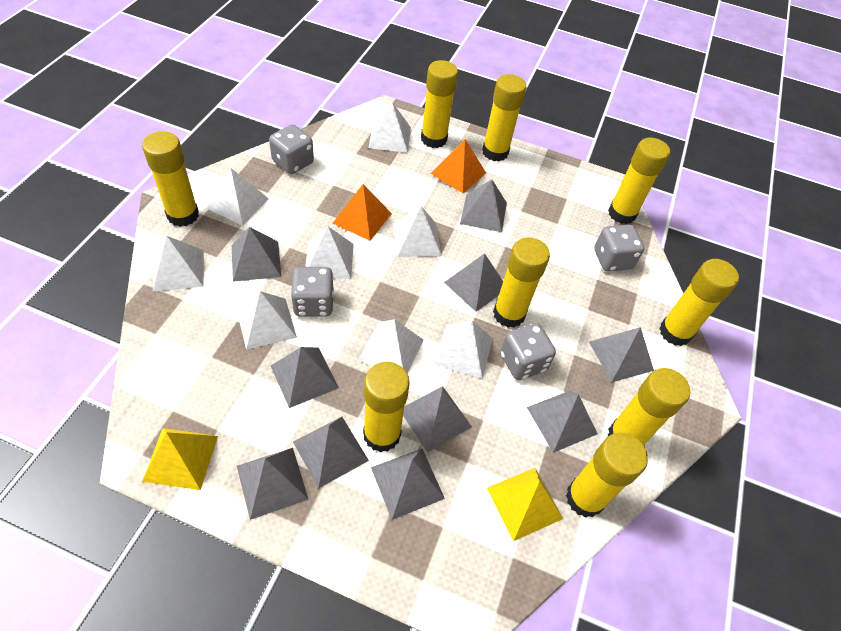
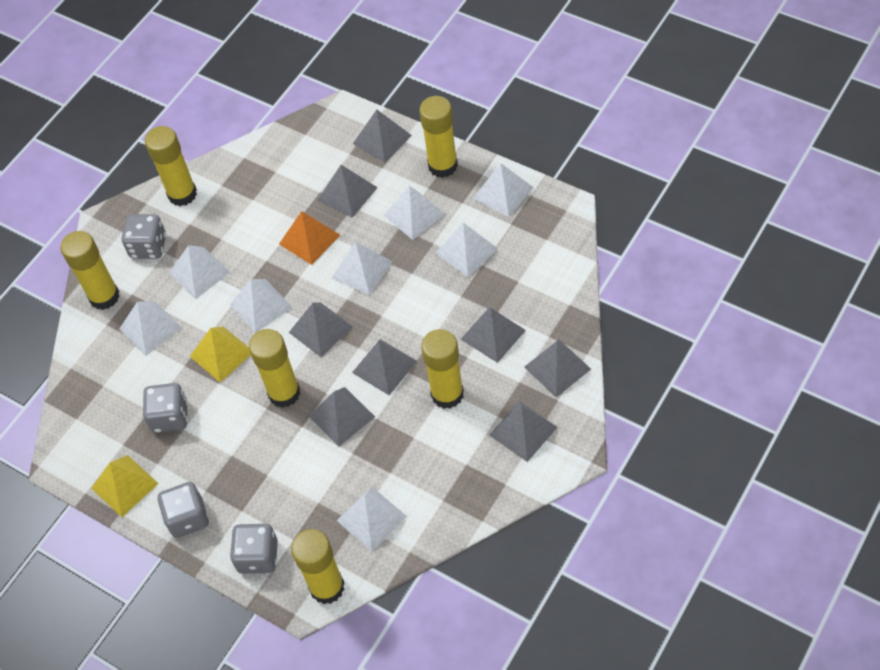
grey pyramid: [232,227,281,282] [237,448,309,520] [271,347,339,408] [293,417,369,488] [371,449,445,520] [403,386,472,453] [444,253,503,312] [460,180,507,232] [527,391,598,453] [589,327,654,383] = 10 -> [289,302,353,357] [309,387,375,447] [318,165,378,218] [352,339,417,395] [353,110,412,163] [461,307,526,363] [489,401,557,462] [524,340,591,397] = 8
orange pyramid: [333,184,392,241] [431,139,486,193] = 2 -> [279,211,340,265] = 1
yellow glue stick: [142,131,199,227] [363,362,410,452] [421,60,458,148] [482,74,526,161] [493,237,550,328] [566,433,648,518] [608,138,670,224] [608,368,690,445] [659,259,739,346] = 9 -> [61,231,120,310] [145,126,197,206] [249,329,300,408] [291,529,345,604] [419,96,458,178] [421,329,464,409] = 6

